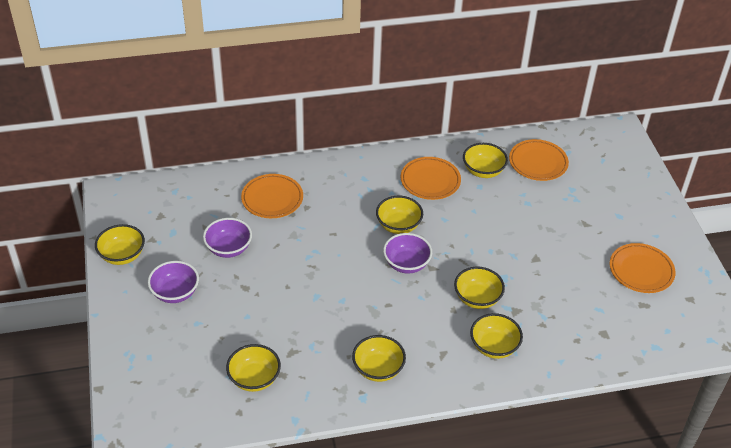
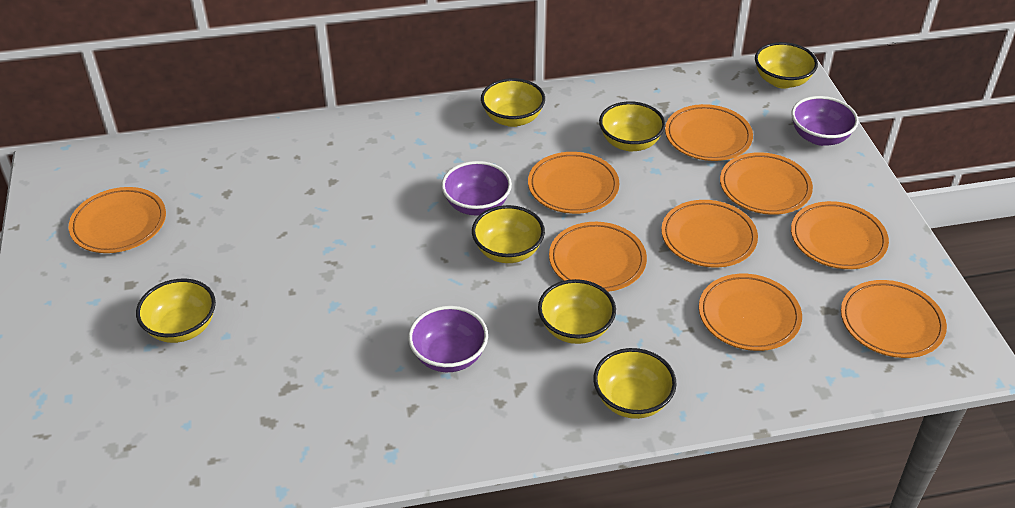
orange plate: [241,174,303,218] [401,157,461,200] [509,139,569,181] [610,243,676,293] = 4 -> [69,187,166,253] [528,152,619,214] [549,222,647,292] [661,200,758,268] [665,104,753,161] [699,274,802,351] [720,152,813,215] [791,201,889,269] [841,280,947,358] = 9

